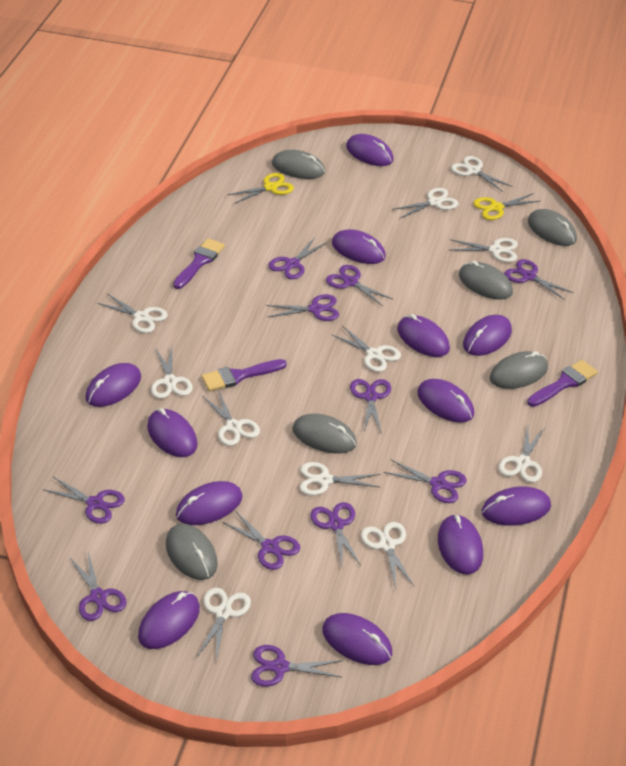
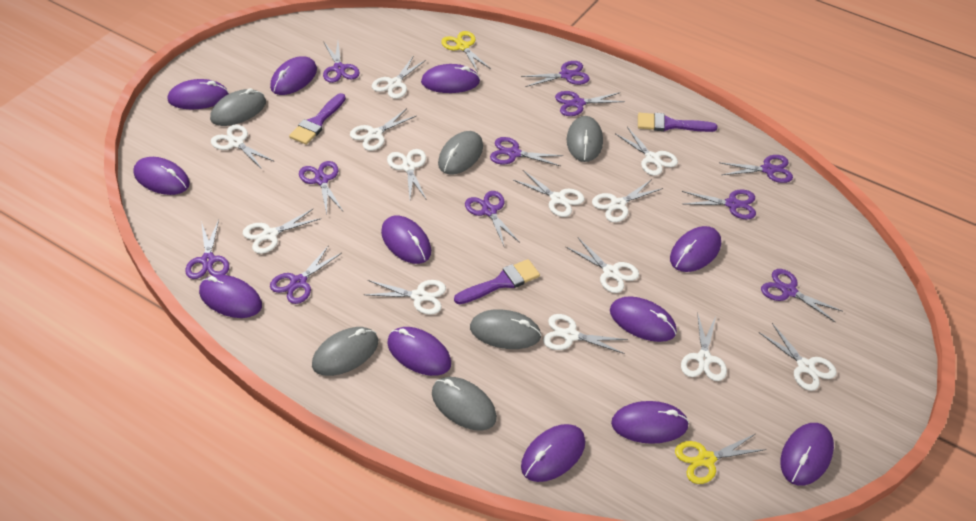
white scissors: [97,294,168,333] [151,347,193,399] [196,588,251,663] [202,390,260,446] [300,462,381,495] [331,326,401,372] [361,522,414,590] [392,188,458,218] [450,238,518,262] [451,156,512,192] [499,425,545,483] = 11 -> [211,124,275,169] [243,209,321,254] [350,108,416,151] [364,280,446,315] [372,55,426,99] [387,149,427,200] [513,170,585,217] [543,314,628,354] [566,238,639,293] [592,179,663,222] [615,127,678,176] [681,313,727,381] [758,323,837,391] = 13

